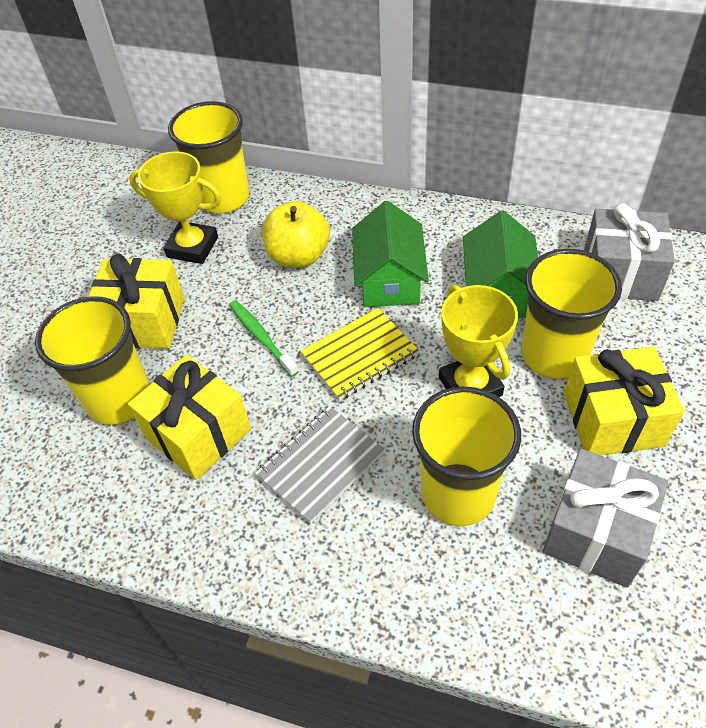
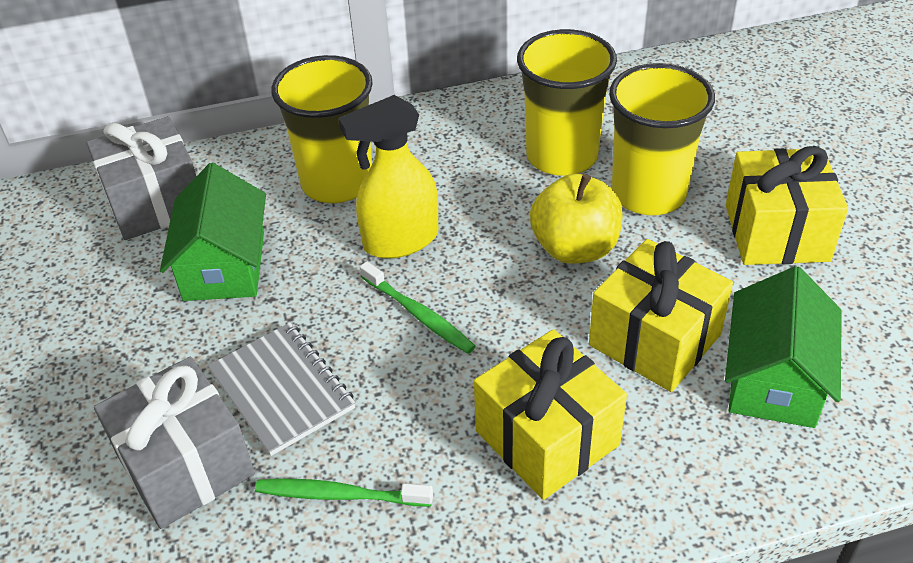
green toothbrush: [229,300,299,377] = 1 -> [255,479,433,506] [360,261,476,354] = 2
yellow cup: [35,296,150,425] [168,101,249,213] [412,386,521,526] [522,249,622,379] = 4 -> [271,55,373,203] [517,29,617,176] [609,63,715,215] = 3
yellow notebook: [300,308,419,401] = 1 -> none = 0
yellow spray bottle: none = 0 -> [338,95,438,259] = 1
yellow trophy: [129,151,221,264] [439,285,518,397] = 2 -> none = 0

